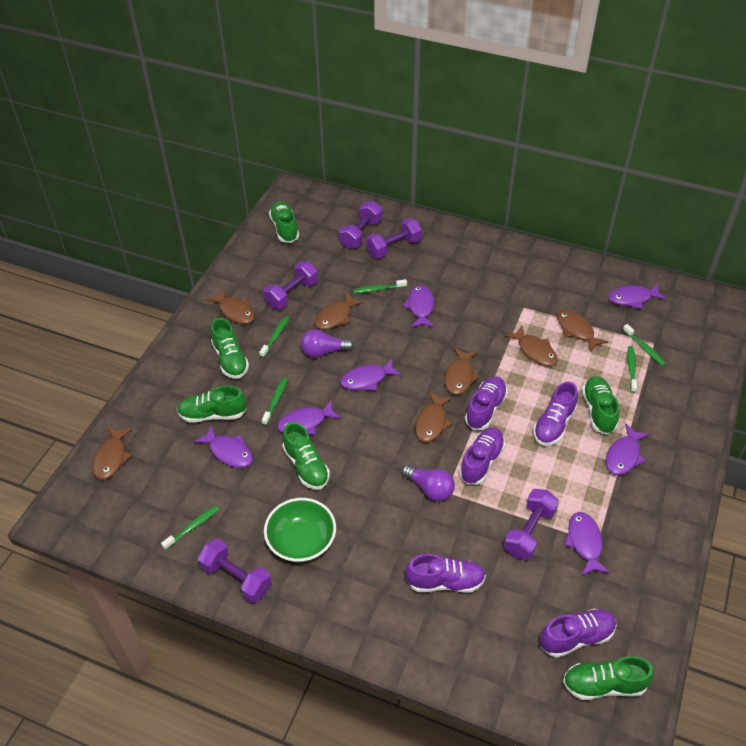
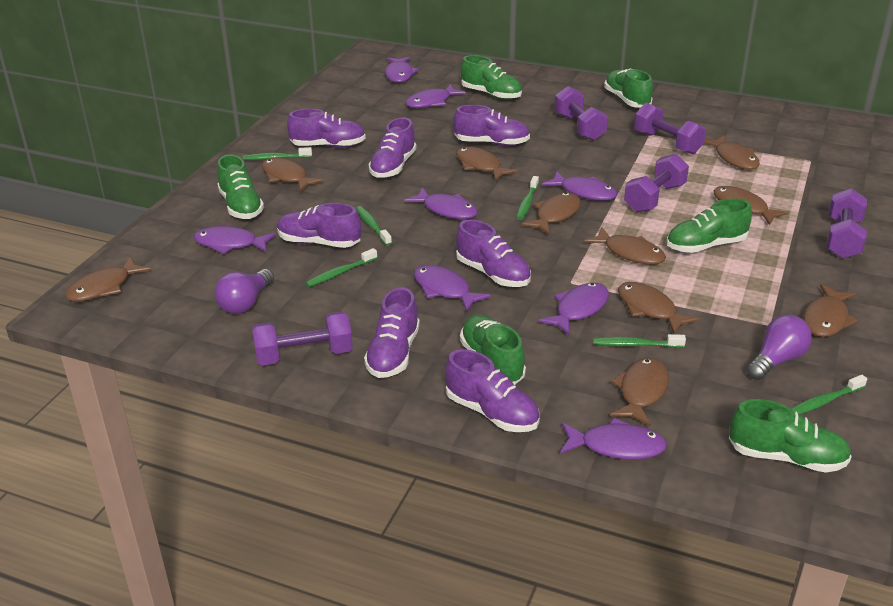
brown fish: [92,426,132,480] [206,288,255,324] [315,292,364,330] [415,391,453,442] [444,348,480,395] [505,326,558,366] [557,310,608,353] = 7 -> [65,256,151,302] [262,158,323,192] [456,146,518,181] [522,192,581,235] [584,228,666,265] [610,358,669,426] [618,282,699,334] [704,135,760,170] [714,186,789,225] [803,284,859,337] = 10
green bowl: [264,498,336,562] = 1 -> none = 0
purple fish: [194,425,253,468] [277,400,341,435] [340,358,402,391] [403,285,435,328] [564,512,610,576] [606,423,650,475] [608,284,667,309] = 7 -> [194,226,276,254] [385,57,419,83] [404,188,478,219] [406,85,466,108] [414,265,491,312] [538,283,609,335] [542,171,617,201] [560,418,667,460] = 8
purple shoe: [405,554,486,593] [459,427,505,485] [465,376,508,430] [533,381,578,446] [540,609,617,658] = 5 -> [277,203,361,248] [287,109,366,148] [364,287,420,378] [369,117,417,178] [445,349,540,432] [453,105,530,146] [456,220,531,287] = 7

